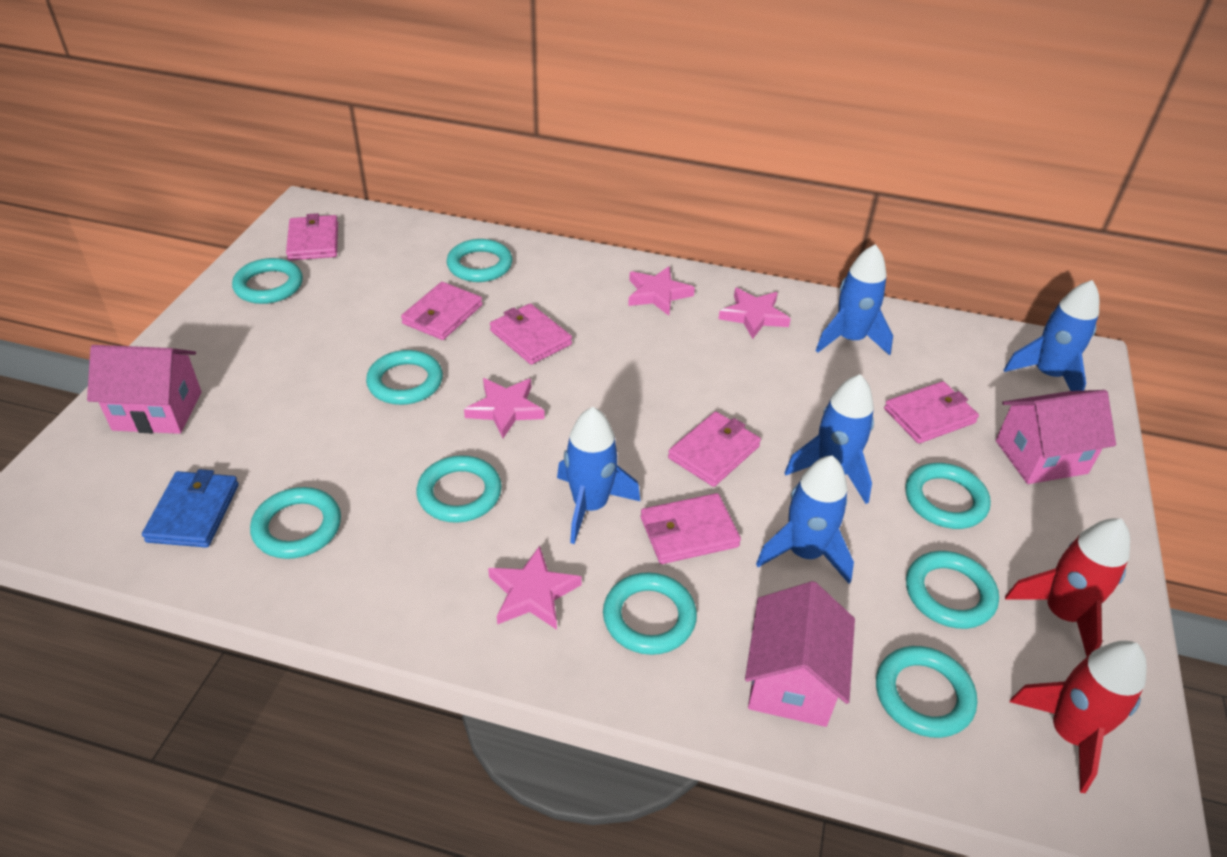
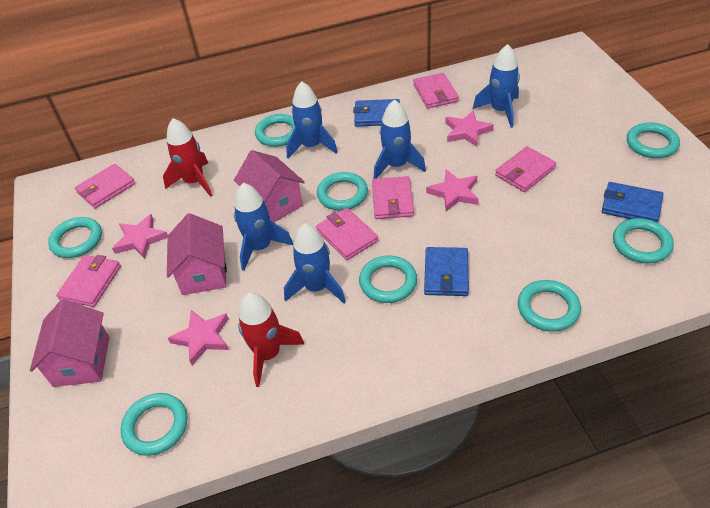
blue wallet: [142,469,239,548] = 1 -> [353,99,400,127] [424,247,469,296] [602,182,663,223] = 3
turquoise ring: [232,258,303,304] [250,487,341,559] [366,350,443,405] [416,455,502,523] [447,239,512,282] [603,572,697,655] [876,646,977,738] [905,463,991,529] [906,551,999,629] = 9 -> [48,217,102,258] [120,393,187,456] [255,114,295,147] [317,172,368,211] [359,255,417,303] [518,280,581,332] [613,218,674,264] [627,122,680,158] = 8

